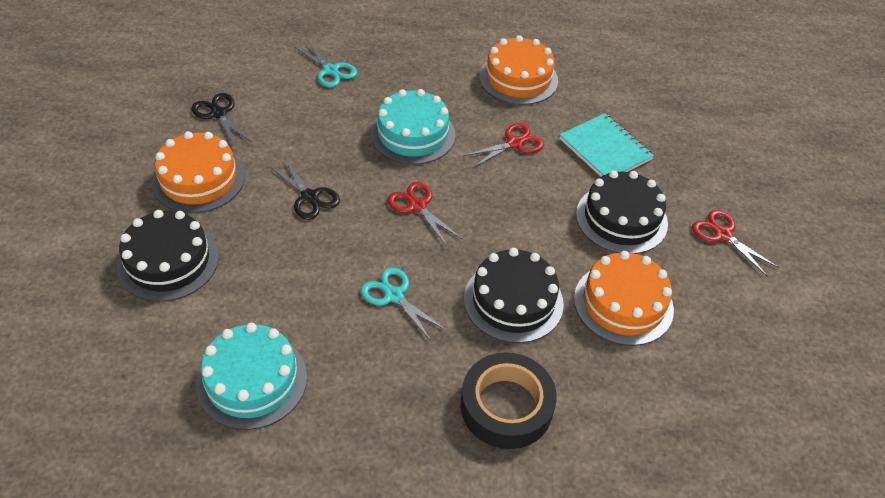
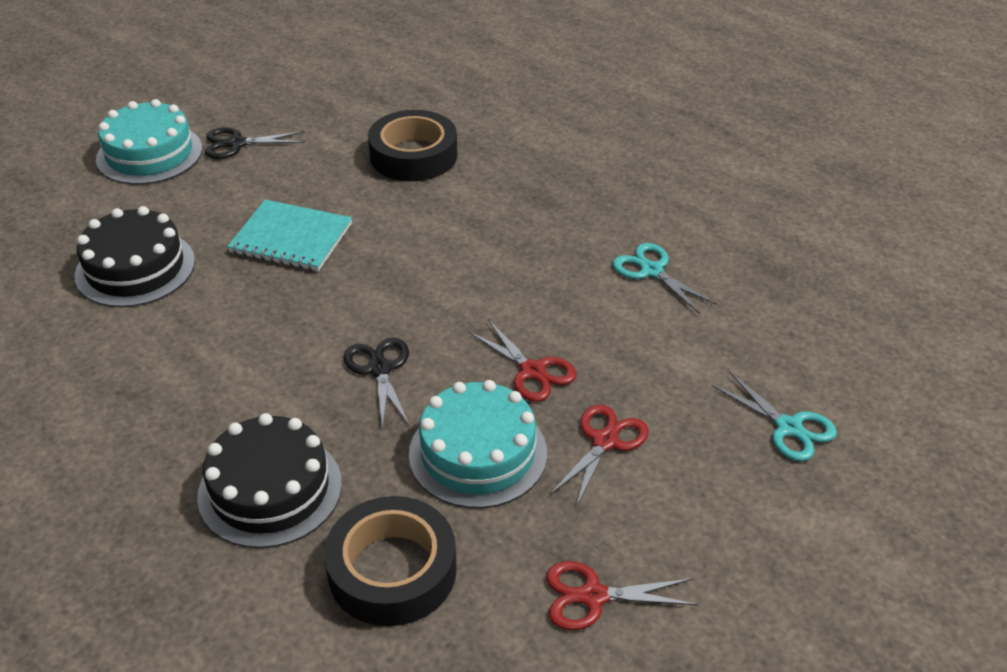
black cake: [117,210,219,302] [464,248,564,343] [576,171,668,254] = 3 -> [74,206,195,307] [197,413,342,548] = 2
black tape: [460,352,557,449] = 1 -> [324,496,457,626] [368,110,458,181] = 2
orange cake: [152,131,245,213] [479,35,558,105] [574,251,674,346] = 3 -> none = 0

